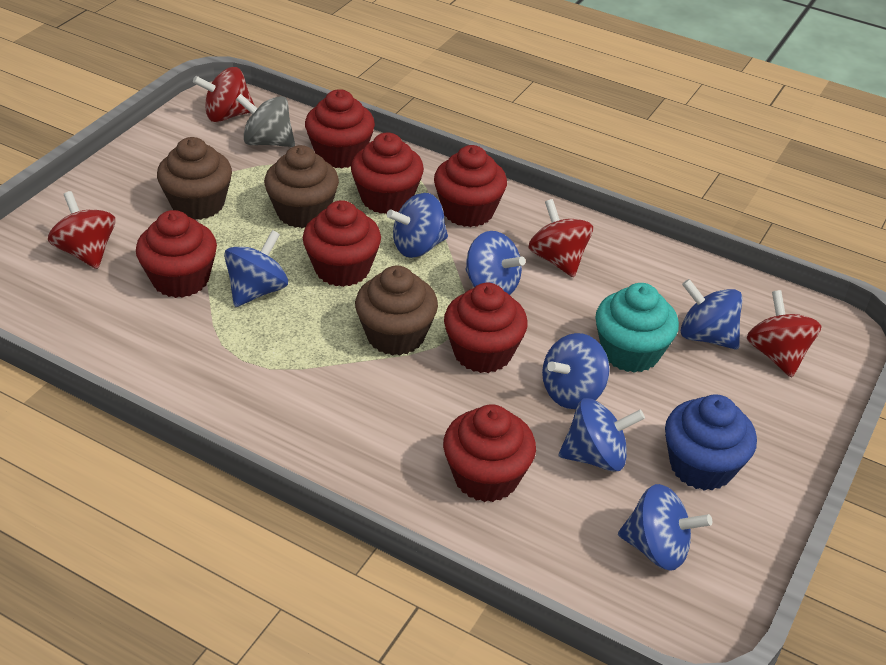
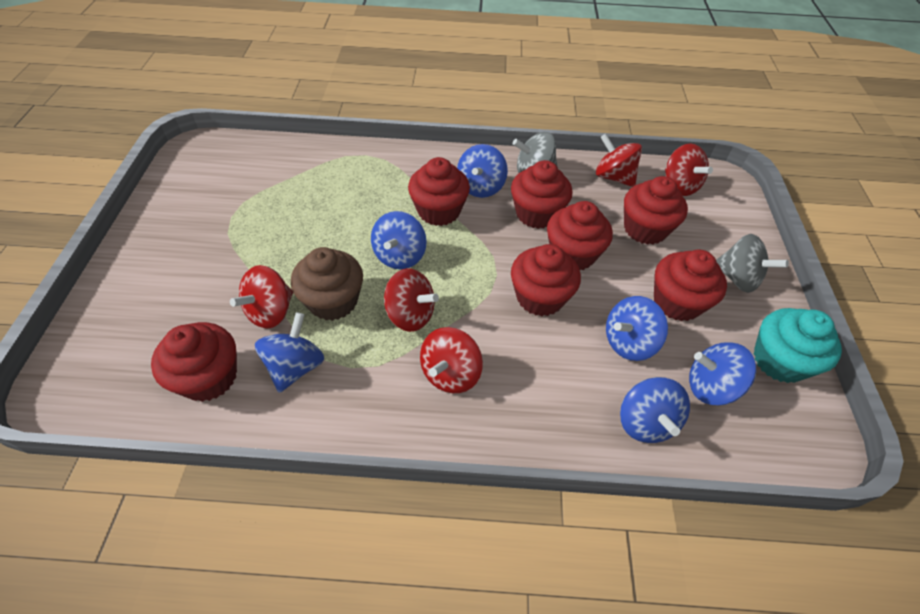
blue cupcake: [665,394,757,491] = 1 -> none = 0
blue spinning top: [224,230,288,307] [387,193,448,258] [465,231,526,295] [542,333,610,409] [559,398,645,472] [618,484,712,571] [681,279,742,350] = 7 -> [255,312,324,393] [371,211,427,269] [457,144,508,198] [606,296,668,361] [620,377,690,443] [689,342,756,406] = 6
brown cupcake: [157,137,232,220] [264,145,339,228] [355,266,438,356] = 3 -> [291,247,363,321] = 1
grey spinning top: [236,94,295,147] = 1 -> [513,132,557,173] [716,234,789,293] = 2
red spinning top: [48,191,115,269] [193,67,255,122] [528,199,593,277] [747,290,821,378] = 4 -> [230,265,293,328] [384,268,439,332] [420,327,483,393] [596,134,642,187] [665,143,713,196] = 5

